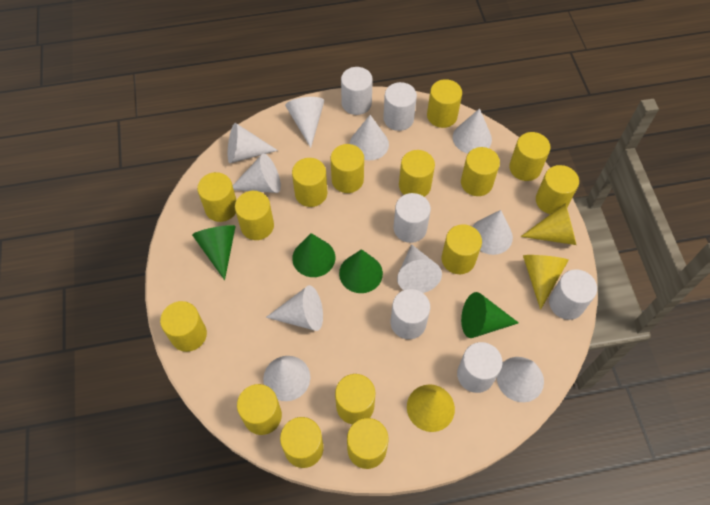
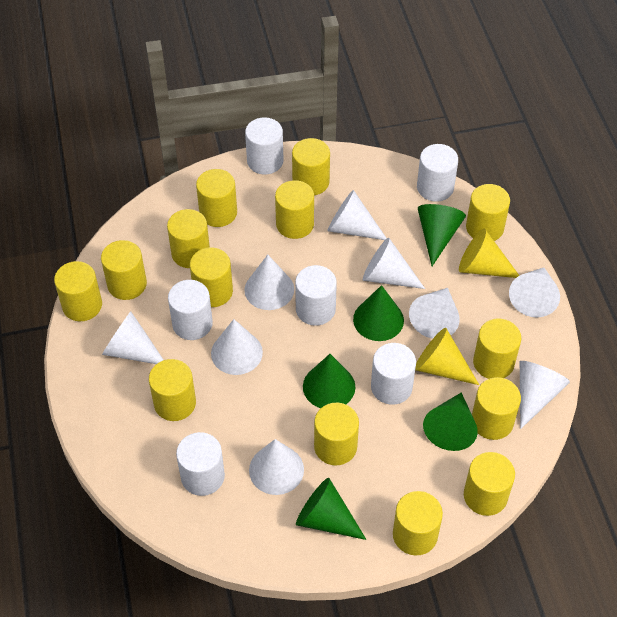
green cone: [192,225,236,280] [292,233,335,277] [339,249,383,293] [461,292,519,338] = 4 -> [296,478,367,540] [303,354,355,408] [353,285,404,341] [418,204,466,266] [423,392,478,451] = 5
white cone: [228,123,278,163] [233,154,281,193] [263,356,310,401] [266,285,323,331] [285,97,324,148] [350,115,389,160] [397,244,442,293] [453,108,492,153] [472,210,513,255] [497,357,544,402] = 10 -> [102,311,164,364] [211,319,263,375] [244,255,294,310] [249,439,304,495] [327,190,387,240] [363,238,425,289] [409,288,460,339] [509,268,560,317] [520,361,570,429] = 9
yellow cone: [407,384,455,432] [521,203,576,245] [523,255,569,310] = 3 -> [415,328,479,385] [459,229,519,278] = 2
yellow cylinder: [160,301,207,352] [197,172,236,222] [235,191,274,240] [237,384,282,435] [280,417,324,468] [292,158,327,207] [331,144,364,193] [335,374,376,424] [347,418,388,469] [399,150,435,197] [427,79,462,128] [441,224,482,274] [461,147,500,196] [509,132,551,181] [536,165,579,214] = 15 -> [54,261,102,321] [101,240,147,300] [149,359,196,421] [167,209,210,268] [190,247,233,307] [196,169,237,227] [275,180,314,239] [292,138,330,195] [314,403,359,465] [393,491,443,555] [464,452,515,516] [466,184,510,241] [472,377,521,440] [473,319,521,379] = 14

